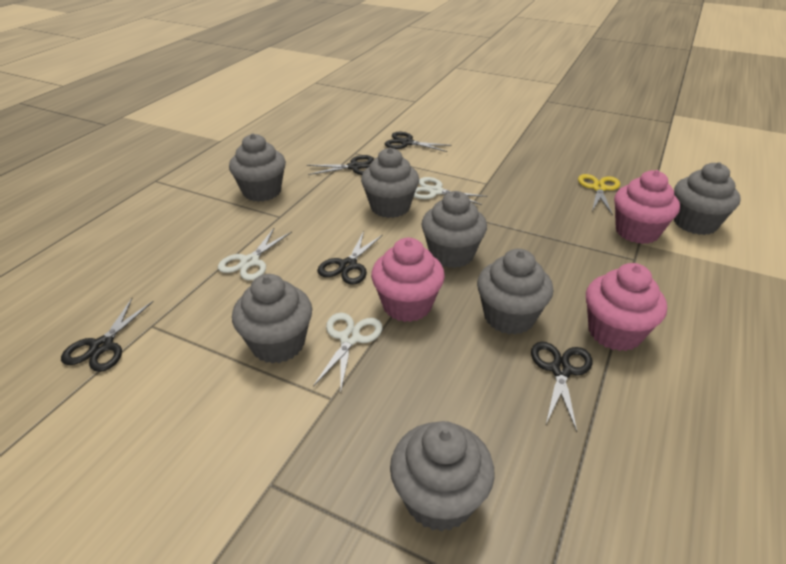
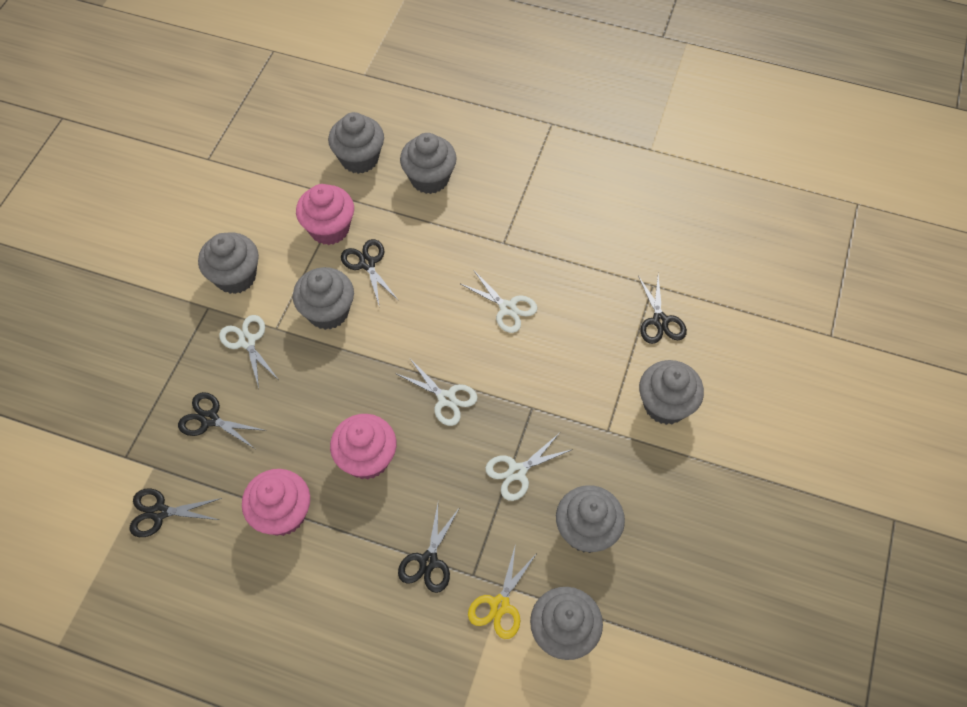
white scissors: [218,228,292,280] [313,313,382,390] [414,177,487,205] = 3 -> [219,315,279,388] [395,359,478,426] [461,271,537,333] [485,434,573,501] = 4

